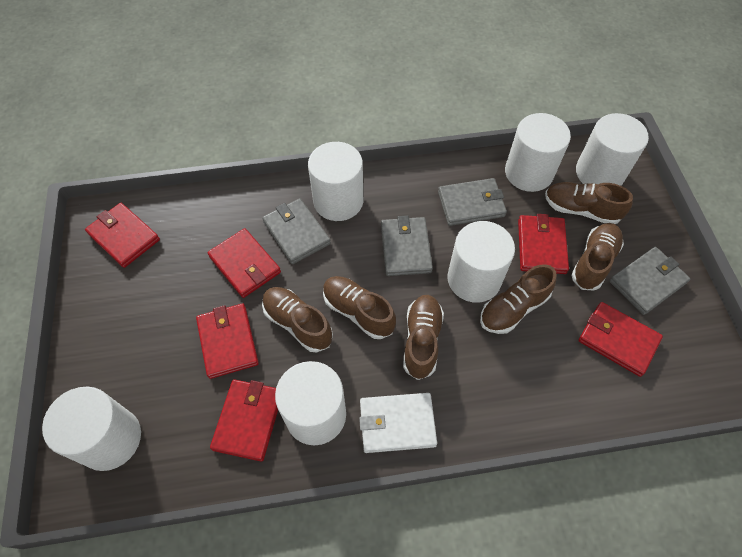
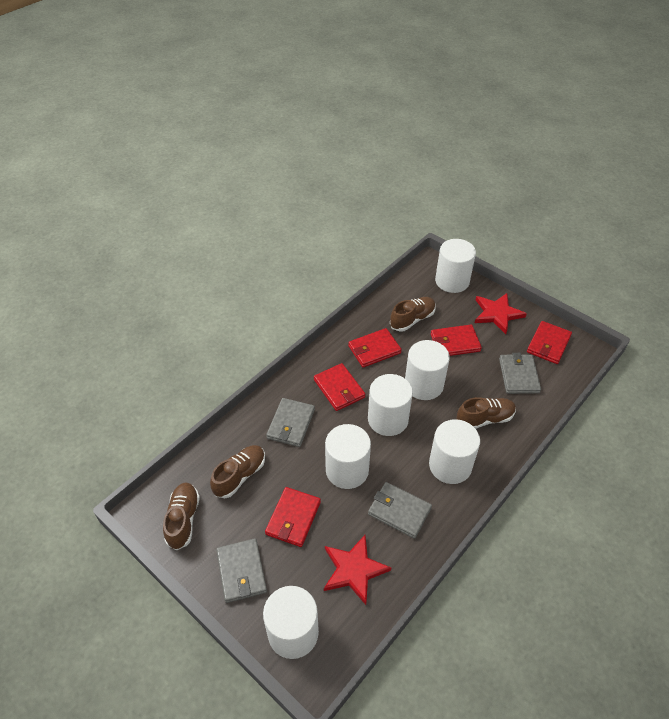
brown shoe: [262,287,333,352] [323,276,396,339] [403,295,444,380] [480,264,557,334] [545,182,633,224] [571,223,624,291] = 6 -> [163,482,200,550] [210,445,265,498] [390,297,436,332] [456,397,516,429] = 4
red star: none = 0 -> [324,535,391,605] [475,293,527,334] = 2
red wallet: [85,203,160,268] [196,303,259,379] [207,228,281,298] [210,379,278,461] [518,214,569,274] [579,302,663,377] = 6 -> [265,487,321,547] [314,363,365,411] [348,328,402,368] [431,324,482,356] [527,321,572,364] = 5
white wallet: [359,393,437,453] = 1 -> none = 0

